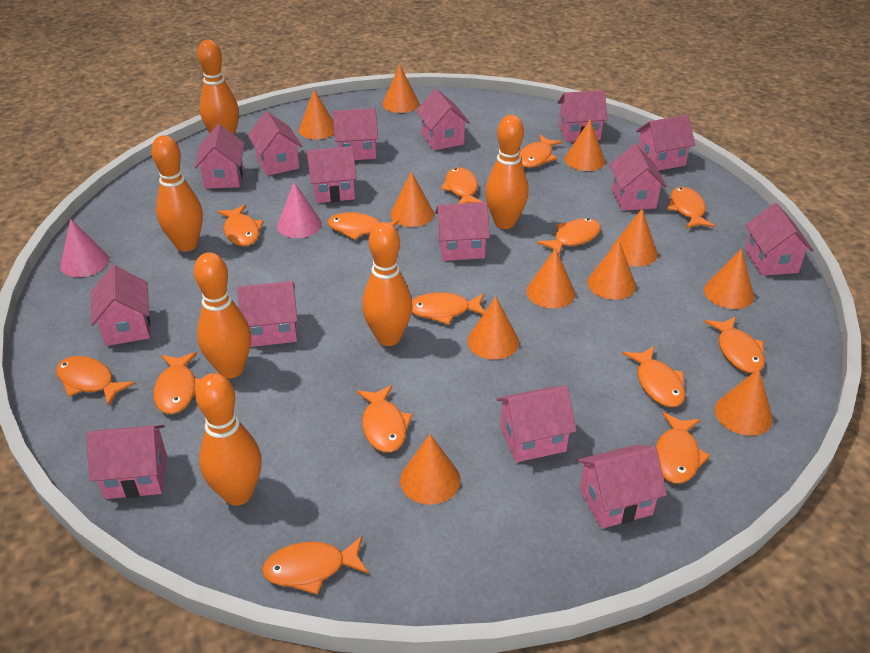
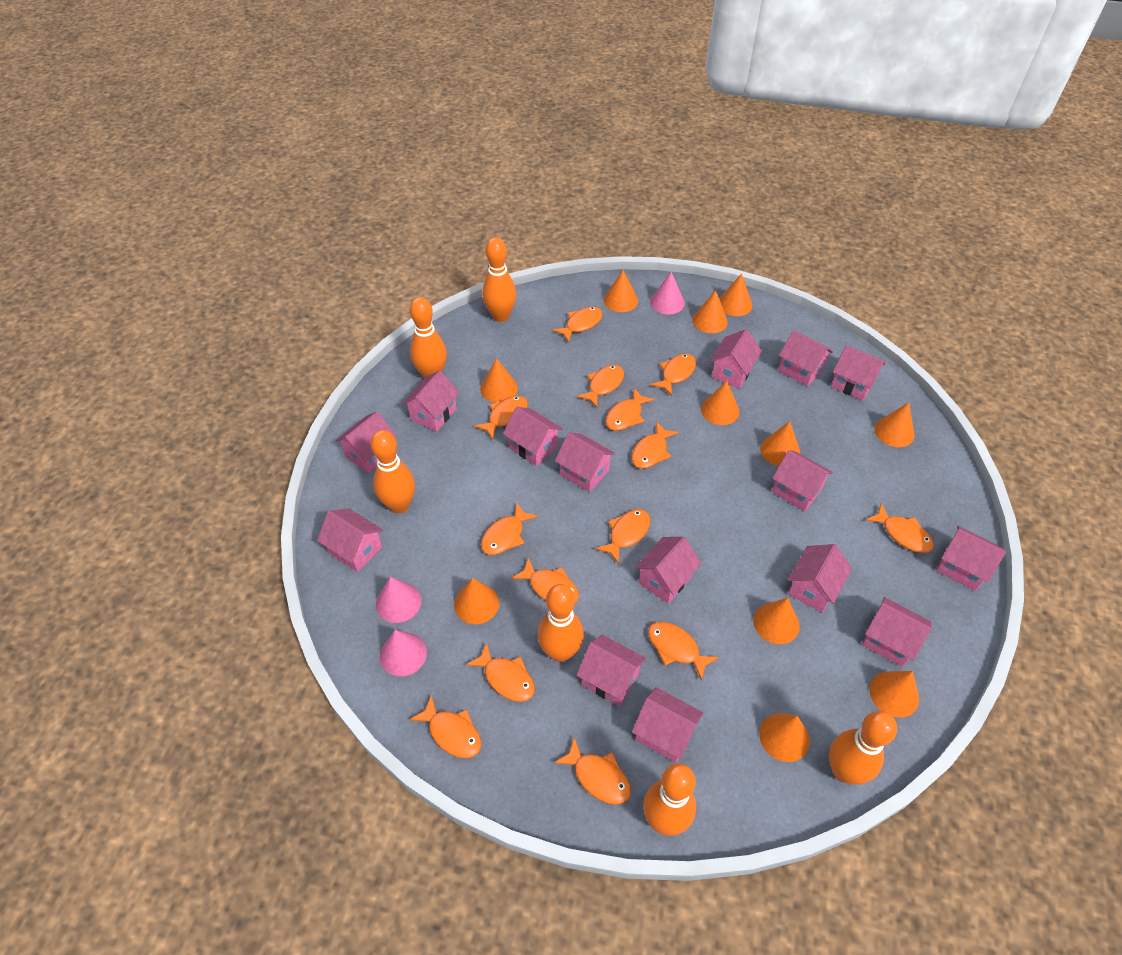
pink cone: [60,219,109,277] [277,182,322,238] = 2 -> [376,576,421,623] [380,630,427,676] [650,271,685,314] = 3

